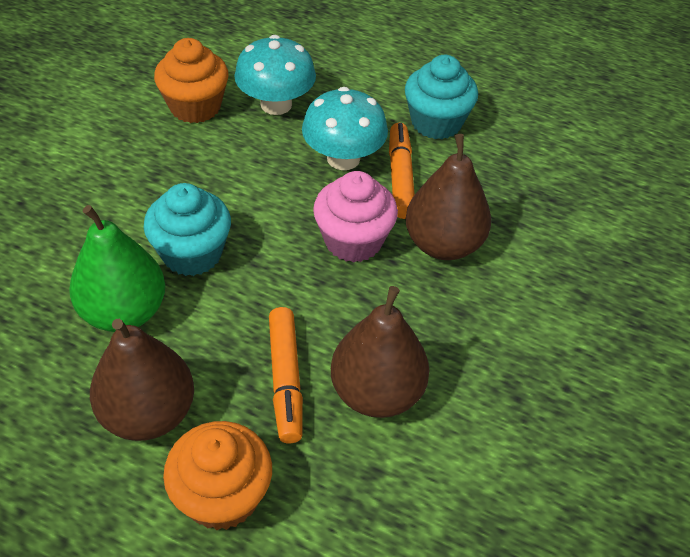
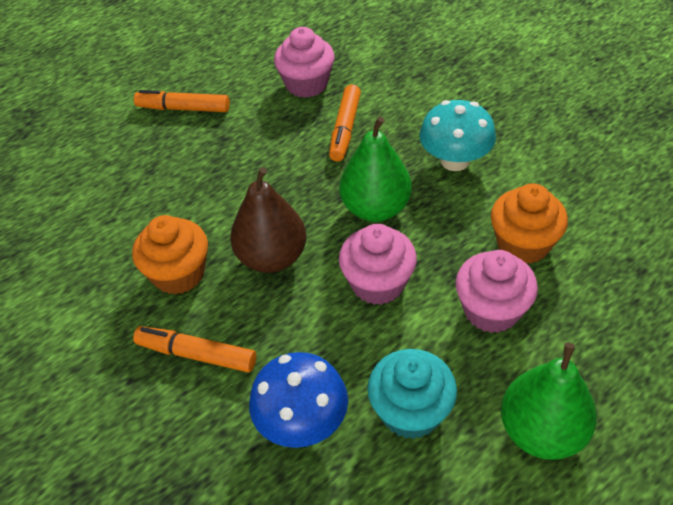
blue mushroom: none = 0 -> [249,352,348,448] = 1
brown pear: [90,319,194,441] [331,286,429,418] [405,134,491,260] = 3 -> [230,167,306,273] = 1
green pear: [69,205,166,332] = 1 -> [339,117,412,222] [501,343,597,460] = 2
orange marker: [269,307,303,444] [389,123,415,219] = 2 -> [133,326,256,372] [134,90,230,112] [329,84,361,161] = 3
pink cupcake: [313,171,398,263] = 1 -> [274,27,335,98] [339,224,417,305] [455,250,538,333] = 3
turquoise cupcake: [143,183,231,276] [405,55,478,139] = 2 -> [367,349,457,439] = 1
turquoise mushroom: [234,35,316,115] [302,87,388,170] = 2 -> [419,100,496,171] = 1

